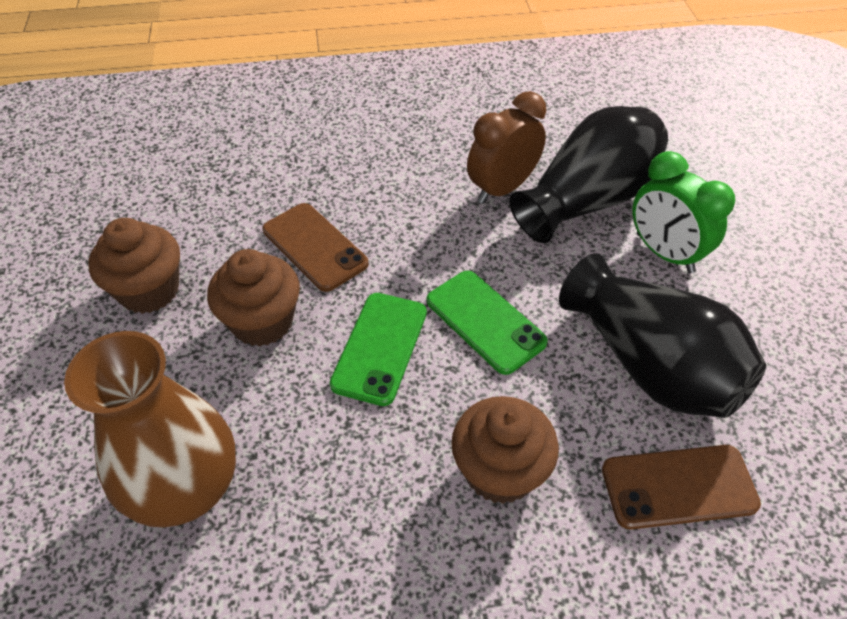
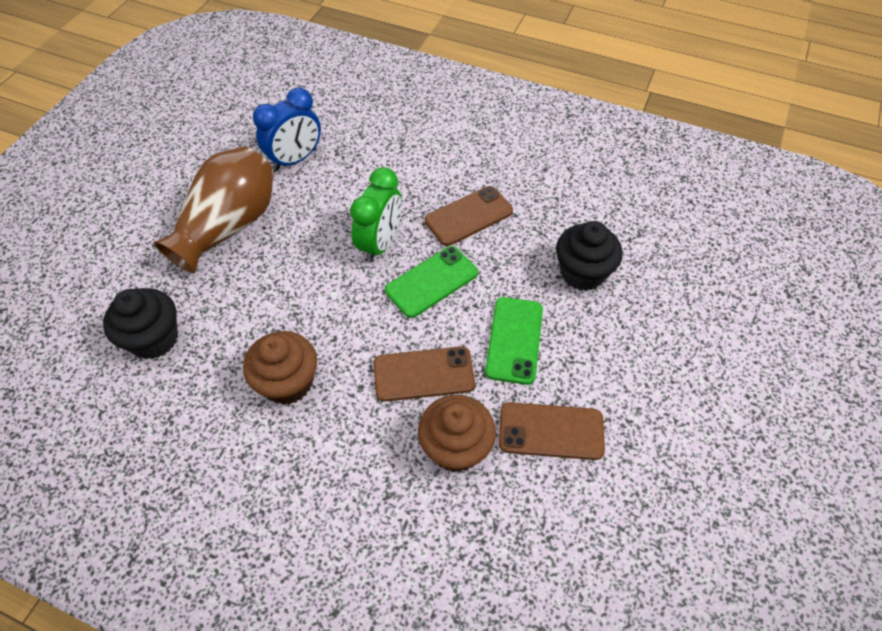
black cupcake: none = 0 -> [103,288,178,359] [556,221,622,291] = 2
black vase: [510,106,668,243] [559,253,766,418] = 2 -> none = 0
blue clock: none = 0 -> [253,88,321,171] = 1
brown clock: [467,91,546,204] = 1 -> none = 0
brown cupcake: [88,218,180,314] [207,249,300,346] [451,396,559,504] = 3 -> [243,331,317,405] [418,395,496,472] = 2
brown phone: [263,203,369,292] [602,445,761,530] = 2 -> [374,346,475,402] [425,186,513,246] [499,402,605,460] = 3

